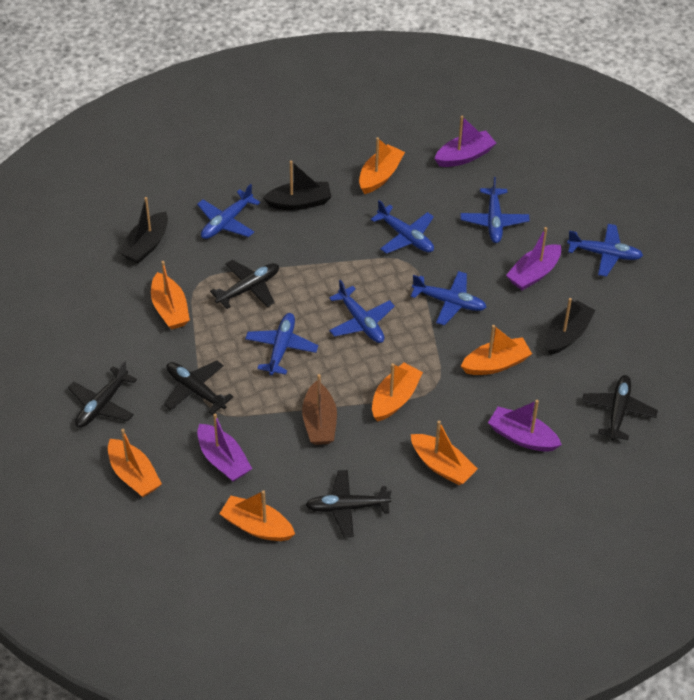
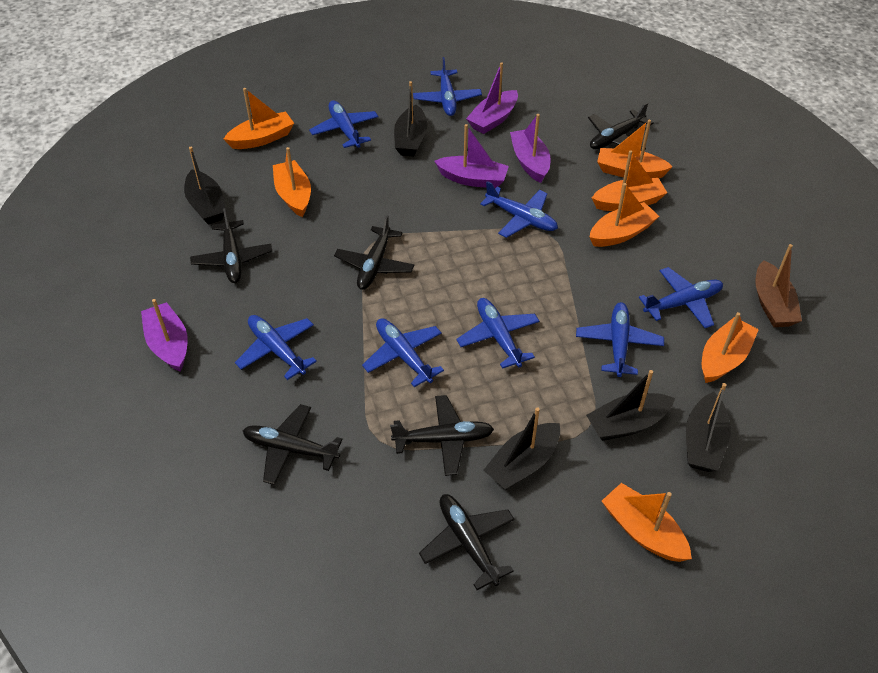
black boat: [119,197,168,264] [263,161,332,210] [546,298,596,355] = 3 -> [184,147,226,225] [394,81,427,157] [483,407,560,490] [586,370,675,441] [686,383,731,472] = 5
black plane: [68,361,137,428] [164,361,233,415] [210,260,279,309] [305,470,392,537] [582,375,658,440] = 5 -> [190,208,272,283] [243,404,343,485] [334,215,414,290] [390,395,494,476] [419,494,515,590] [588,103,654,151] = 6
blue plane: [197,184,260,239] [245,313,318,375] [329,280,395,343] [371,200,434,254] [411,271,487,325] [460,177,530,243] [567,224,643,277] = 7 -> [235,315,317,380] [309,100,378,148] [362,318,444,387] [413,57,482,116] [456,298,540,369] [480,181,558,238] [576,302,664,377] [639,267,723,328] = 8

